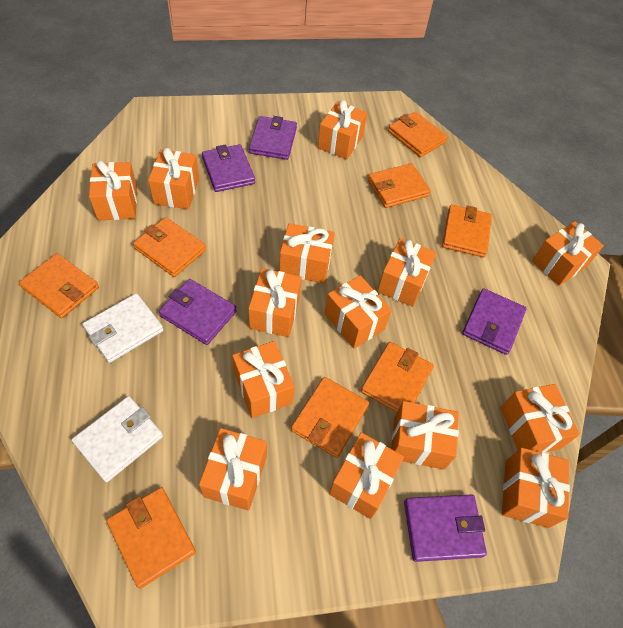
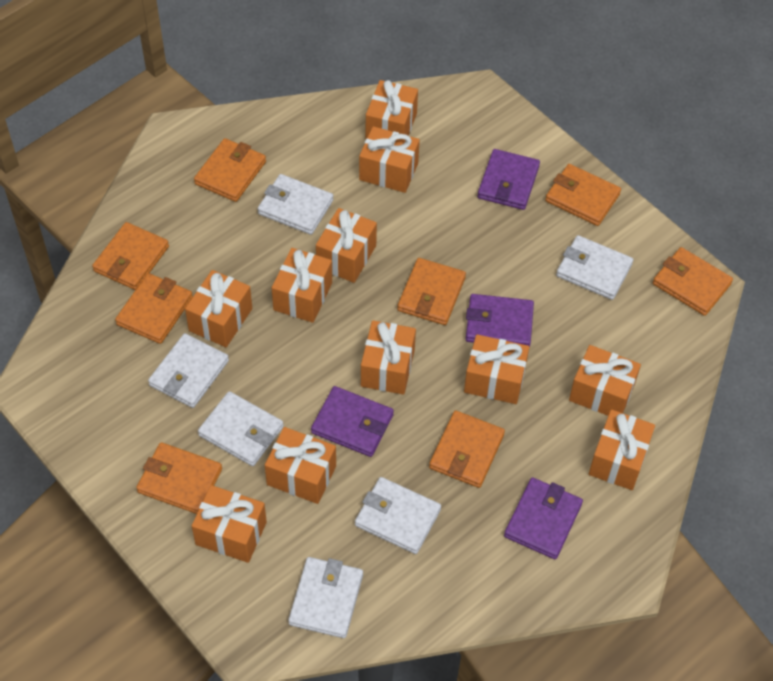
orange gift: [89,160,137,220] [148,148,199,209] [199,428,267,511] [232,341,295,418] [248,268,302,337] [279,223,335,283] [318,100,367,160] [325,275,392,349] [329,432,404,519] [377,238,436,307] [391,401,459,470] [501,384,580,453] [502,448,570,528] [532,221,604,286] = 14 -> [185,270,252,347] [192,485,267,563] [265,427,336,504] [272,248,332,323] [316,208,377,283] [359,126,420,193] [361,320,416,395] [365,80,418,139] [464,334,529,404] [569,345,641,416] [589,409,655,490] = 11
purple wallet: [159,279,237,345] [202,144,255,192] [249,116,297,160] [404,494,487,562] [462,288,527,355] = 5 -> [311,386,394,457] [466,294,534,348] [477,149,540,210] [504,477,583,559] = 4
white wallet: [72,396,163,482] [82,293,164,363] = 2 -> [148,333,229,408] [198,391,284,466] [258,174,334,235] [288,557,363,638] [355,477,441,554] [556,235,633,300] = 6

